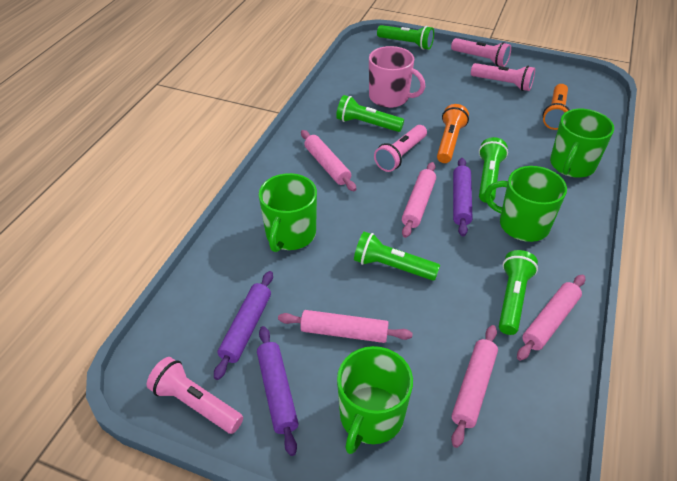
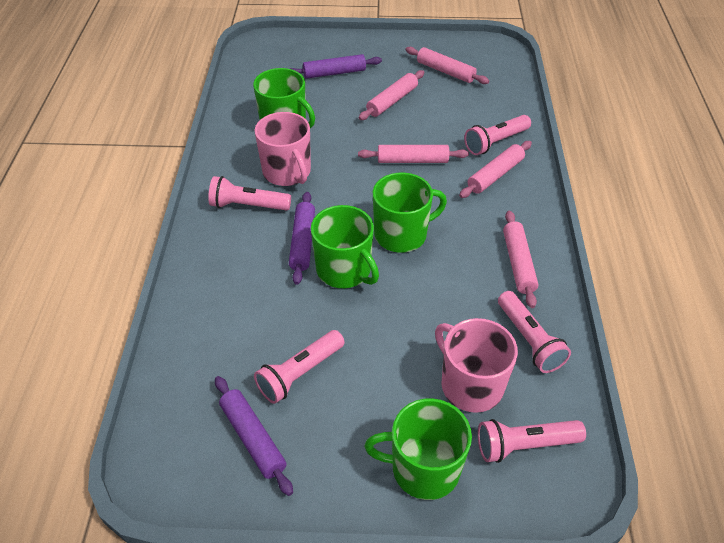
green flashlight: [336,95,404,132] [354,232,440,281] [377,25,434,50] [479,137,508,203] [499,250,538,335] = 5 -> none = 0
orange flashlight: [437,104,469,163] [543,84,569,130] = 2 -> none = 0
pink flashlight: [147,357,243,434] [374,125,427,172] [451,38,511,67] [471,63,535,91] = 4 -> [208,176,291,211] [254,330,345,404] [464,115,531,155] [478,419,586,463] [498,291,571,373] = 5
pink mug: [369,46,425,108] = 1 -> [254,112,311,186] [435,318,518,413] = 2

